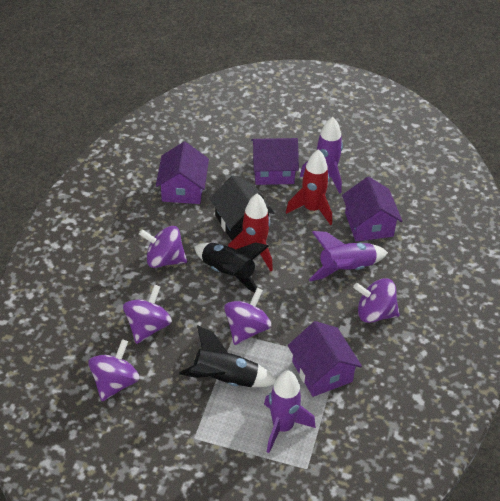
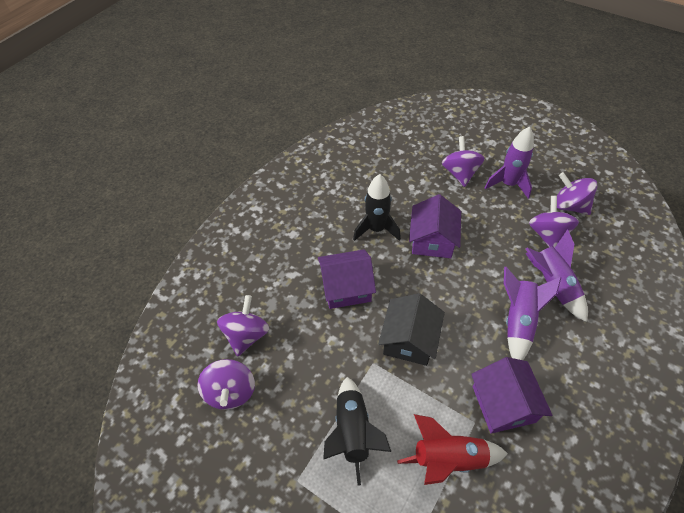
purple house: [156,142,209,204] [251,138,299,185] [288,321,362,397] [342,177,402,242] = 4 -> [318,249,376,309] [409,194,461,258] [471,357,552,434] = 3
red rocket: [228,194,273,272] [286,149,332,225] = 2 -> [397,414,508,485] = 1

